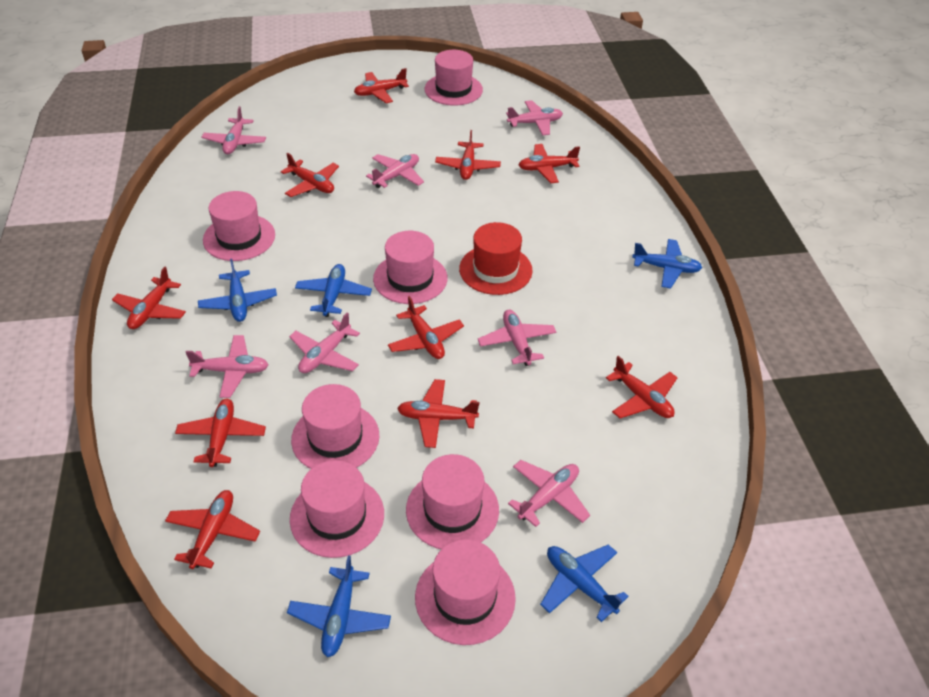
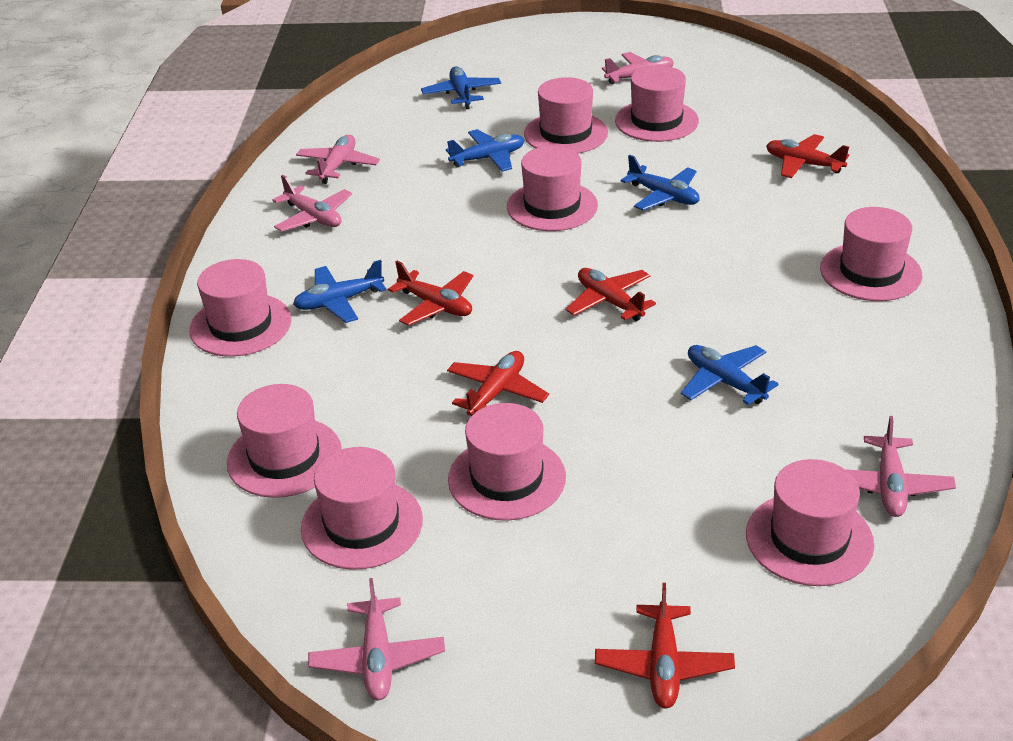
pink hat: [203,191,275,261] [290,460,384,558] [291,384,379,469] [373,231,447,304] [406,454,499,550] [415,540,516,645] [425,50,483,106] = 7 -> [189,259,292,357] [227,384,342,498] [301,447,423,570] [448,403,566,520] [507,146,598,231] [524,77,608,153] [615,65,699,142] [746,459,874,586] [820,207,922,301] = 9
pink plane: [185,335,269,398] [201,106,266,154] [289,312,360,373] [366,154,424,188] [478,310,557,366] [506,100,563,136] [508,460,590,527] = 7 -> [273,175,352,232] [296,135,380,184] [308,578,445,700] [602,52,674,84] [845,416,956,517] = 5
red hat: [459,222,533,295] = 1 -> none = 0
red plane: [112,266,186,329] [165,490,260,569] [175,399,266,467] [281,153,339,197] [354,68,409,103] [388,296,464,359] [397,379,479,448] [435,130,501,180] [519,144,580,183] [606,356,678,418] = 10 -> [388,261,473,326] [447,351,549,416] [566,268,656,321] [595,583,735,709] [766,134,849,178] = 5

